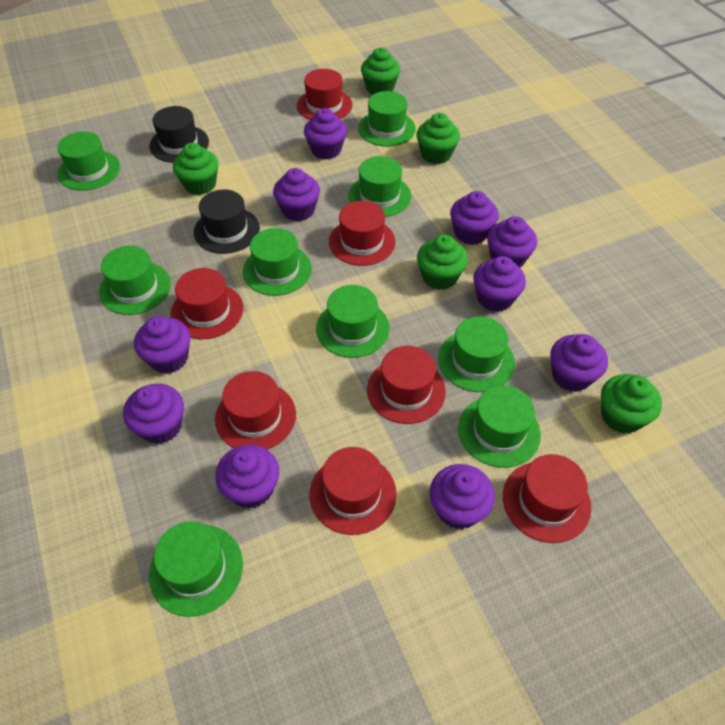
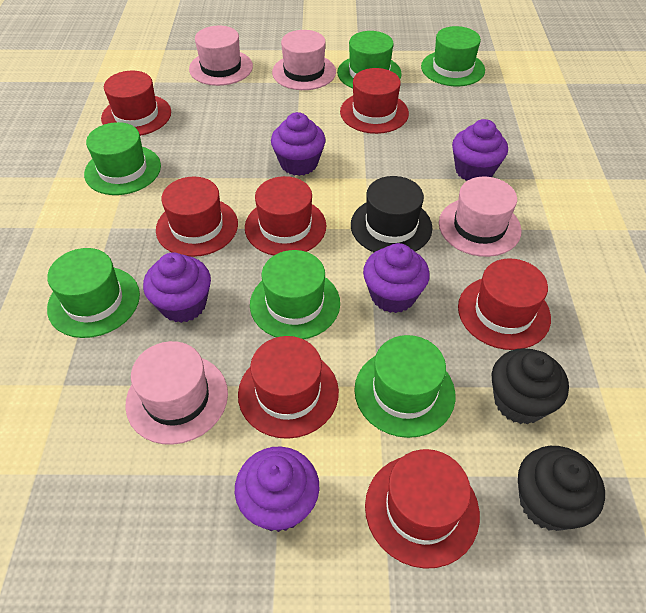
black cupcake: none = 0 -> [492,348,569,424] [518,446,605,531] = 2
black hat: [149,106,209,163] [194,189,260,254] = 2 -> [351,176,433,252] = 1
green cupcake: [173,143,219,195] [361,48,400,95] [416,113,460,164] [417,235,468,290] [601,374,662,434] = 5 -> none = 0
green hat: [57,131,120,191] [99,246,171,315] [149,521,243,617] [243,228,312,296] [316,285,390,358] [348,156,411,217] [358,91,416,146] [438,316,515,392] [458,385,541,468] = 9 -> [47,248,140,338] [84,122,161,195] [250,250,340,339] [337,31,402,88] [354,335,455,438] [421,26,485,86] = 6
pink hat: none = 0 -> [125,341,228,445] [189,26,253,86] [272,30,336,90] [439,177,521,257] = 4
purple cupcake: [123,384,184,444] [134,316,191,374] [215,444,279,509] [273,168,320,221] [304,108,347,160] [430,464,495,529] [450,191,499,245] [473,256,526,312] [487,216,537,268] [550,334,608,392] = 10 -> [143,252,211,323] [235,447,320,532] [271,112,326,176] [363,243,430,313] [452,119,508,181] = 5

